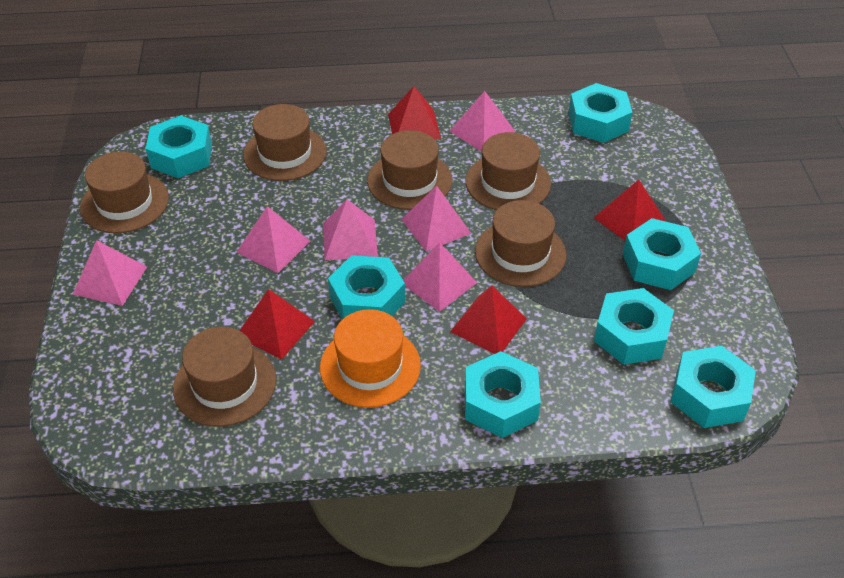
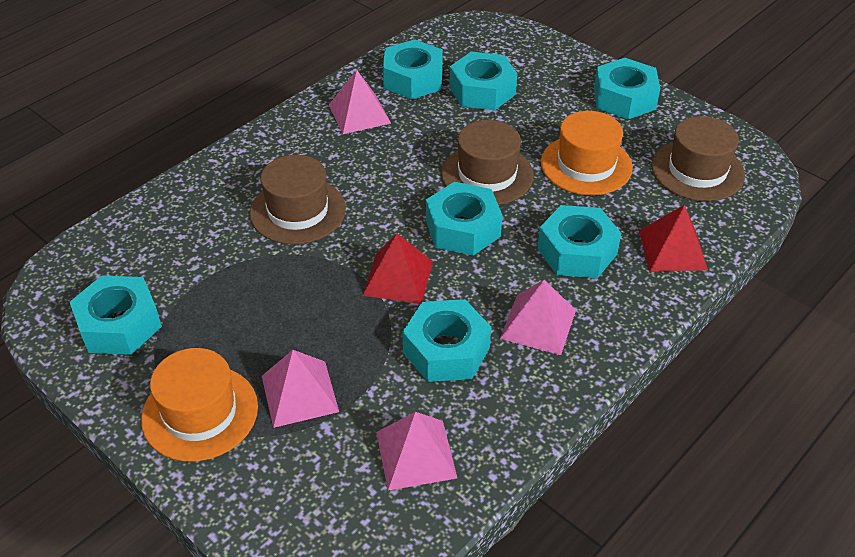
brown hat: [80,152,169,233] [173,327,276,427] [243,104,327,181] [367,130,453,210] [466,132,551,210] [475,200,567,287] = 6 -> [250,155,346,244] [441,120,534,205] [651,116,745,201] = 3
orange hat: [320,309,421,408] = 1 -> [141,348,258,462] [541,111,633,195] = 2
pink pyramid: [73,240,147,306] [237,206,310,273] [323,200,378,260] [401,186,472,251] [403,242,477,312] [449,91,515,152] = 6 -> [262,350,339,428] [329,70,391,134] [376,412,457,491] [500,280,576,355] = 4
red pyramid: [240,289,315,360] [388,86,441,140] [450,286,527,354] [594,180,666,241] = 4 -> [362,233,433,304] [639,205,708,272] = 2

